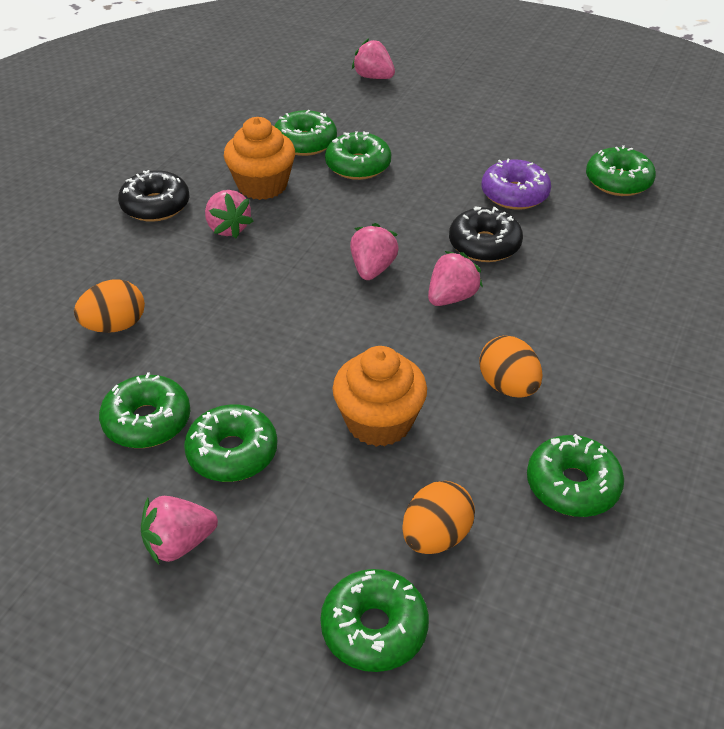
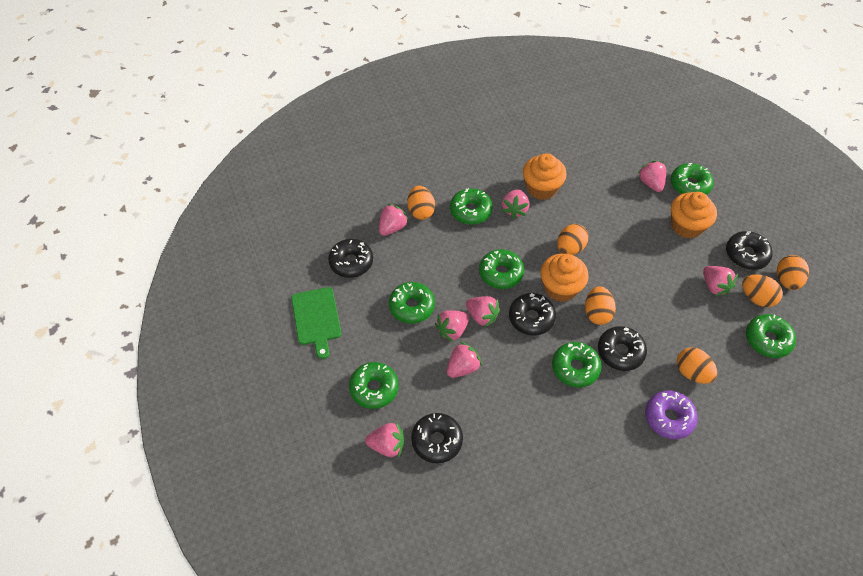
black donut: [118,170,190,222] [449,207,523,262] = 2 -> [328,239,373,278] [411,413,463,463] [509,293,556,336] [598,326,647,371] [726,231,773,270] = 5
green cutting board: none = 0 -> [291,287,341,359] = 1
orange cupcake: [224,117,295,200] [332,346,427,447] = 2 -> [523,153,567,200] [540,253,589,302] [671,192,717,239] = 3
orange egg: [74,279,145,333] [402,481,475,554] [479,336,543,397] = 3 -> [408,186,435,220] [557,224,588,255] [585,286,616,325] [677,347,717,384] [742,275,783,307] [777,255,809,290] = 6
pink strawberry: [141,496,218,564] [205,190,253,238] [350,223,399,280] [352,38,395,79] [428,251,483,306] = 5 -> [365,422,404,458] [379,204,409,236] [435,310,469,342] [447,342,482,378] [466,296,500,328] [502,189,529,219] [638,161,666,192] [703,266,738,296] = 8

